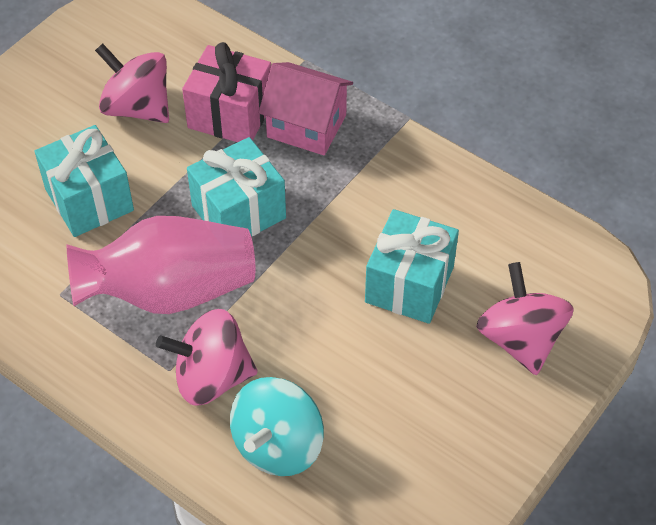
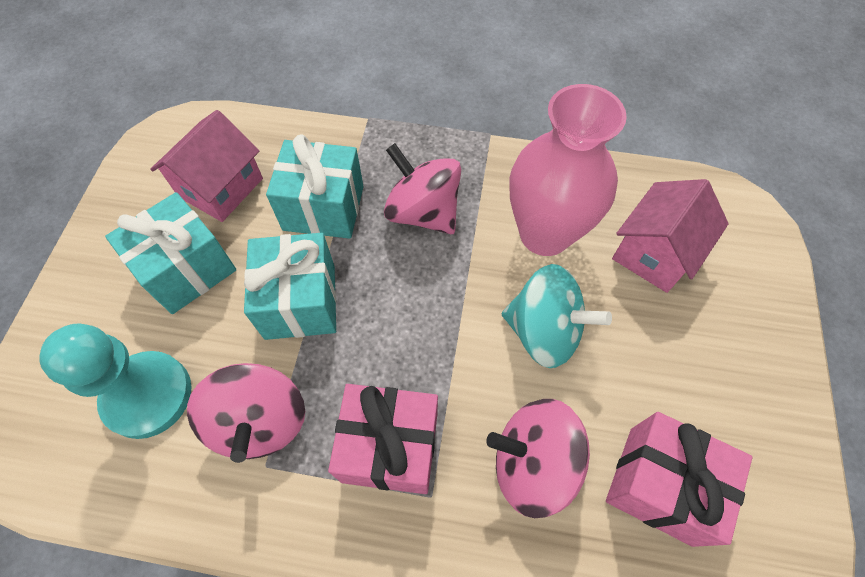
pink gift: [182,42,271,142] = 1 -> [328,384,438,494] [606,412,752,547] = 2
pink house: [258,62,353,155] = 1 -> [150,110,263,222] [612,179,729,293] = 2
turquoise pawn: none = 0 -> [39,323,191,439] = 1

